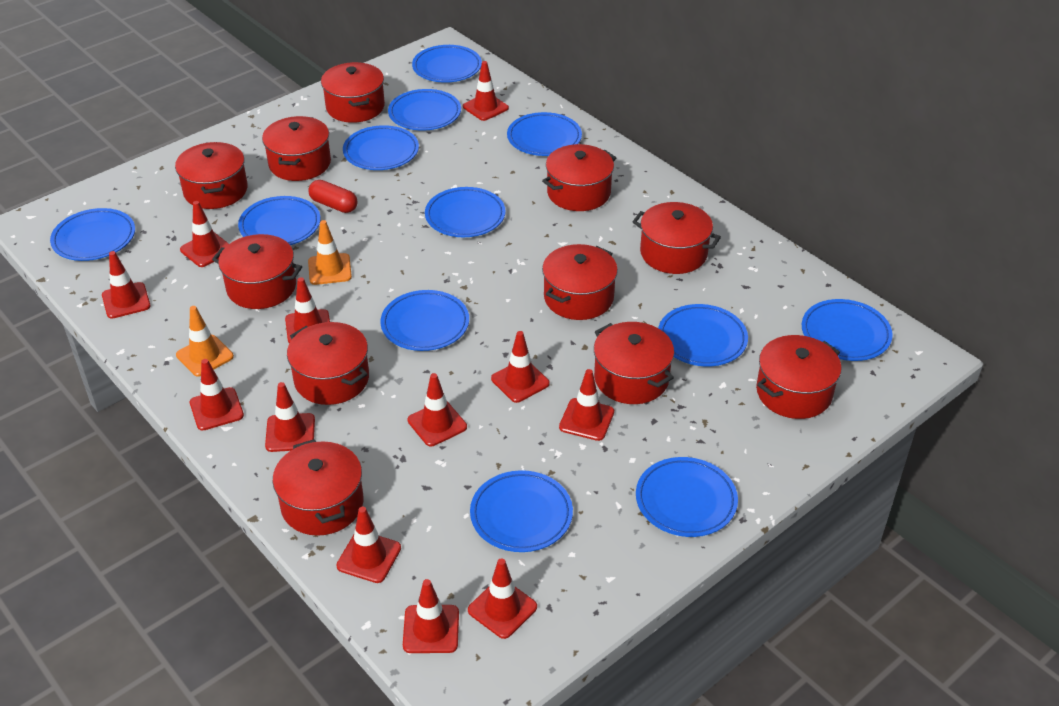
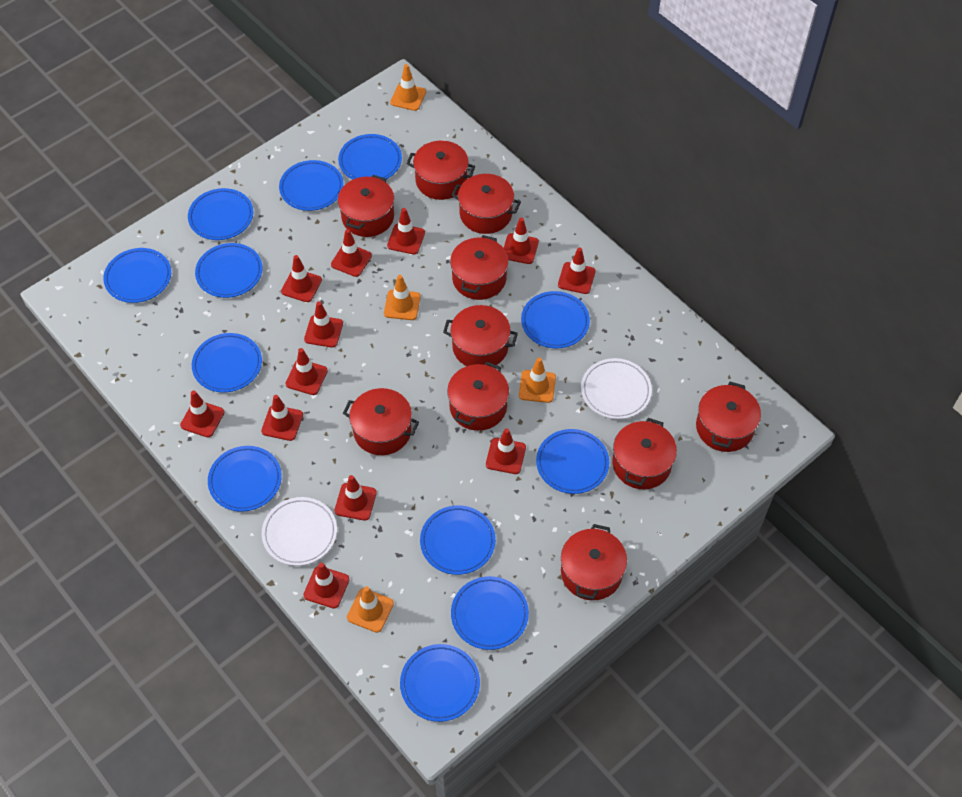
orange traffic cone: [176,306,234,377] [308,220,352,285] = 2 -> [347,586,394,633] [384,275,421,320] [390,64,426,111] [519,357,556,403] = 4
red capsule: [308,180,358,213] = 1 -> none = 0
red pot: [175,142,248,209] [212,234,302,309] [262,116,331,181] [273,439,363,536] [287,322,369,405] [321,62,385,123] [542,144,616,211] [542,244,618,320] [594,322,674,404] [633,202,721,274] [756,335,841,419] = 11 -> [338,175,394,237] [343,388,419,455] [407,141,475,200] [443,305,518,366] [447,362,509,431] [450,235,508,300] [451,174,521,234] [561,524,627,600] [613,418,677,489] [696,382,761,452] = 10
white plate: none = 0 -> [262,497,337,566] [581,358,652,419] = 2

